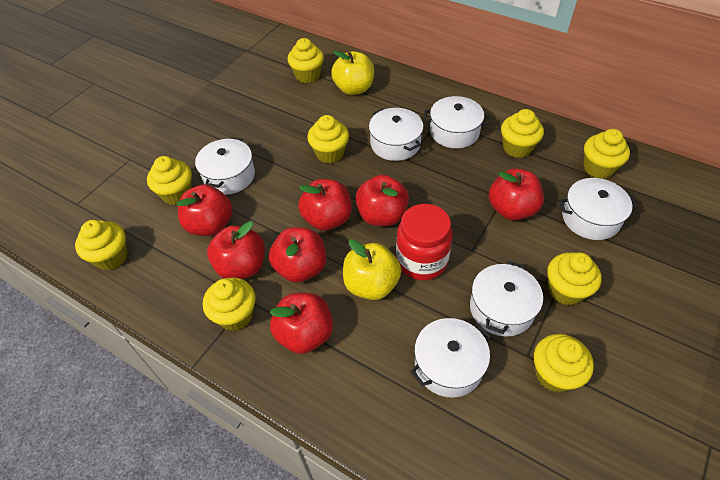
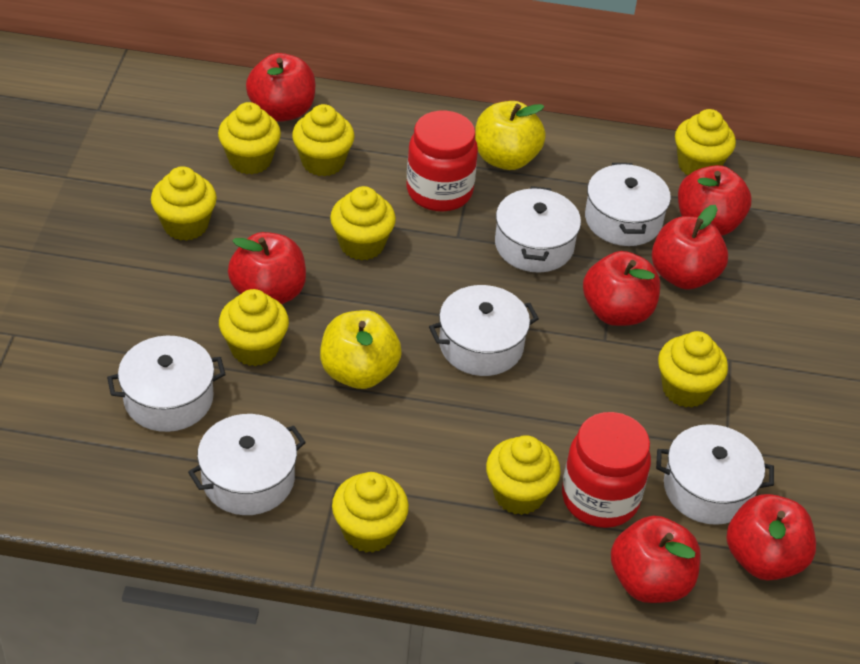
red jar: [396,204,453,280] = 1 -> [407,111,478,211] [562,412,651,528] = 2

